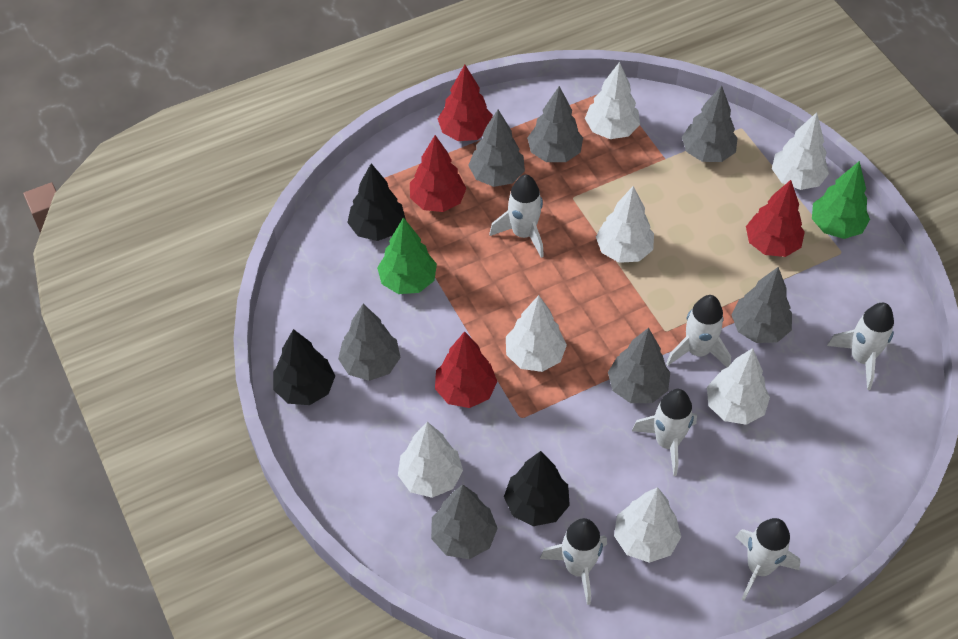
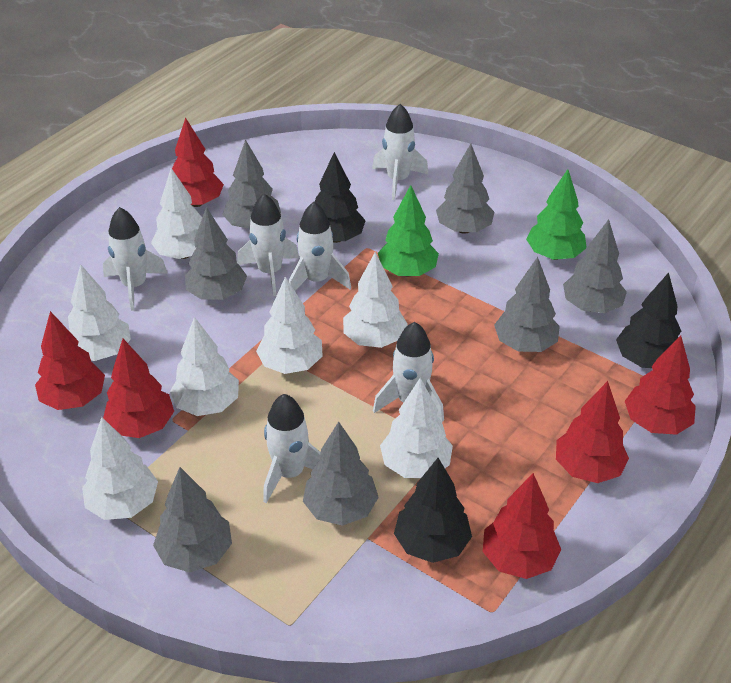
red tree: [410,135,467,212] [435,331,497,408] [438,65,493,141] [746,180,805,257] = 4 -> [35,311,105,410] [103,339,174,438] [172,117,224,207] [483,473,561,579] [556,381,629,483] [625,335,696,435] = 6

